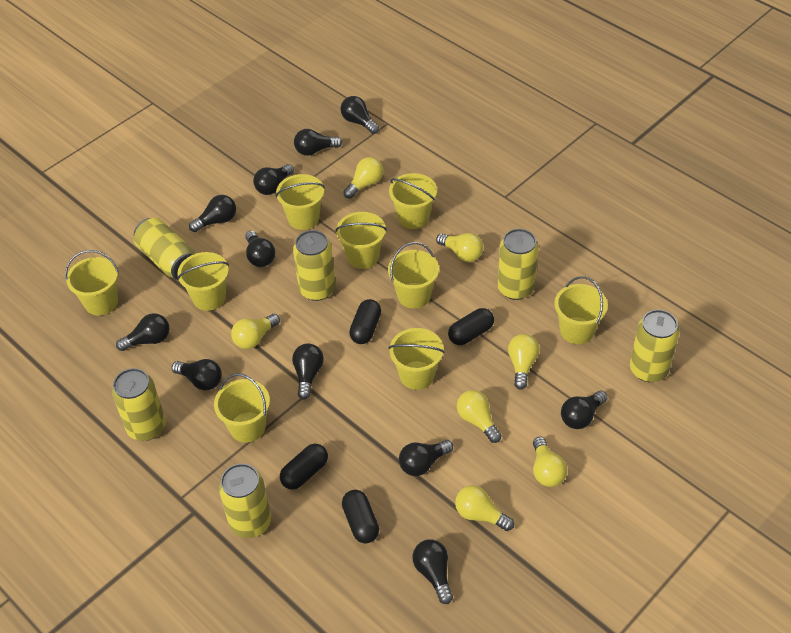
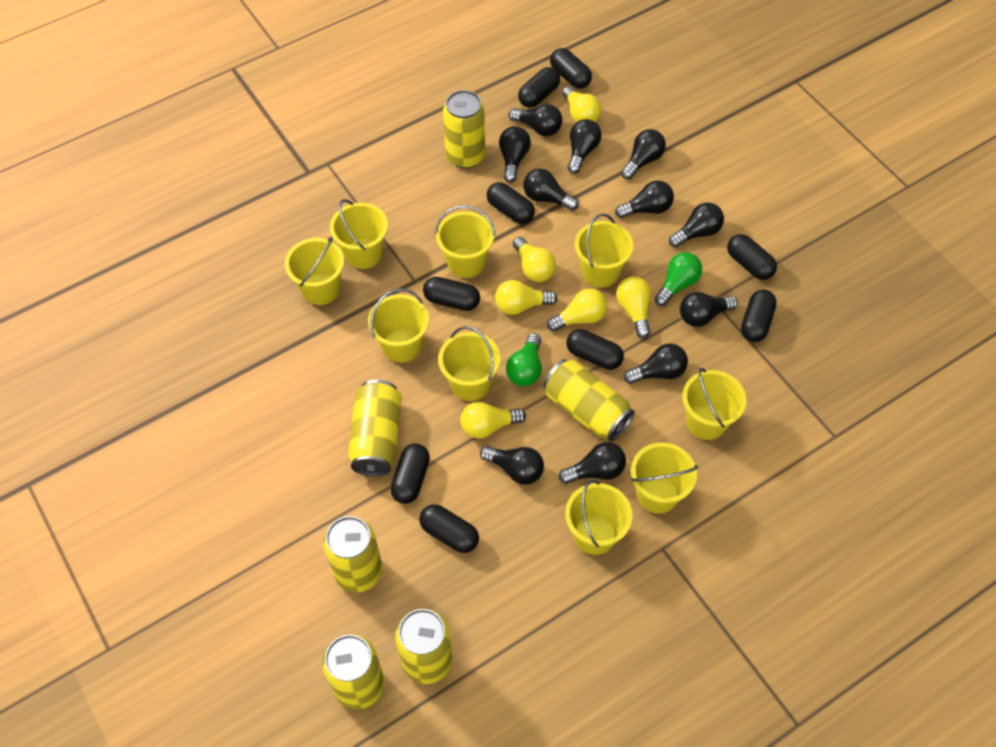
black capsule: [280,444,328,490] [342,490,379,544] [349,299,381,344] [448,308,494,345] = 4 -> [390,444,430,504] [419,504,479,553] [423,277,480,311] [487,182,535,224] [518,67,560,108] [550,48,592,89] [566,329,624,370] [727,234,777,280] [741,290,777,342] = 9
green light bulb: none = 0 -> [506,333,542,386] [654,252,702,306] = 2
yellow light bulb: [231,314,280,349] [343,157,383,199] [436,233,483,262] [455,485,514,531] [457,390,502,443] [508,334,539,389] [533,437,567,487] = 7 -> [460,402,526,439] [495,280,557,315] [513,237,556,282] [547,288,607,332] [562,86,601,122] [616,277,651,338] = 6

